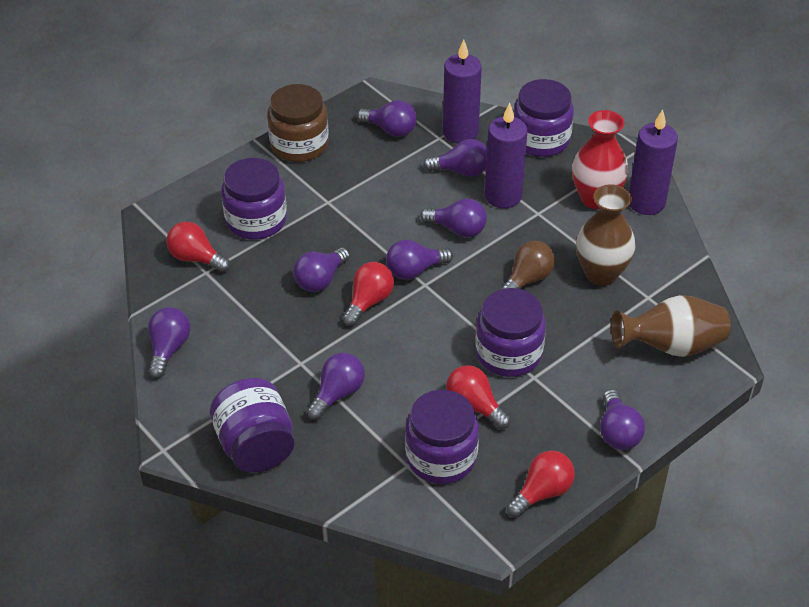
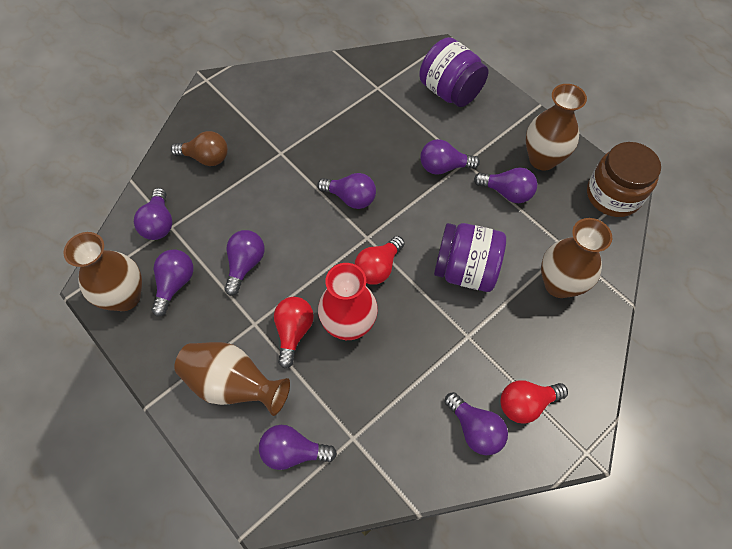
brown vase: [576,184,636,286] [611,295,731,357] = 2 -> [63,232,142,311] [174,342,290,416] [525,84,587,170] [541,218,612,298] = 4
purple candle: [443,40,482,143] [485,103,527,208] [629,109,678,215] = 3 -> none = 0
purple jar: [210,378,295,472] [221,158,287,239] [405,390,479,484] [475,288,546,377] [514,79,574,157] = 5 -> [419,37,488,107] [434,223,506,292] = 2
red light bulb: [166,222,230,273] [343,262,394,326] [446,365,511,429] [507,451,575,517] = 4 -> [274,297,314,369] [355,236,405,285] [500,380,568,424] = 3

